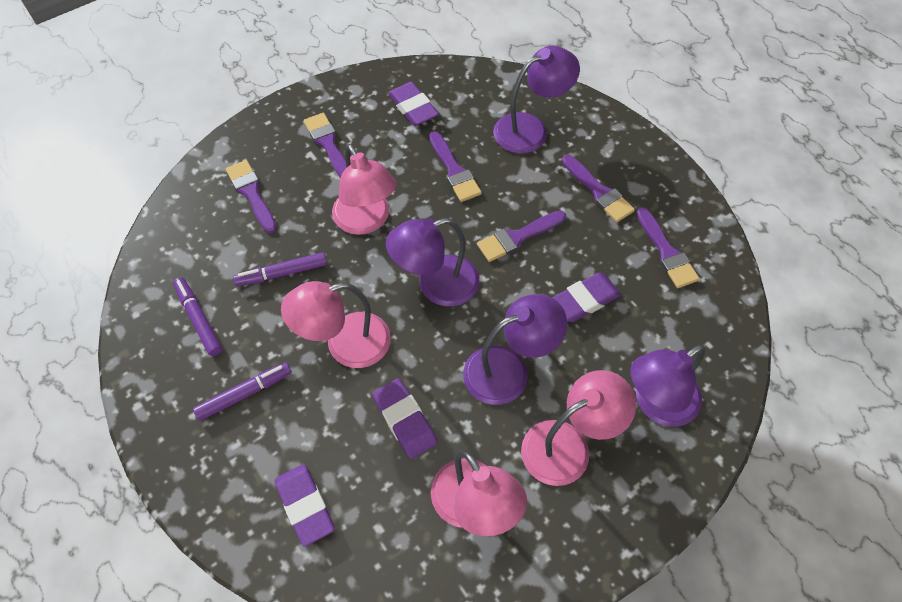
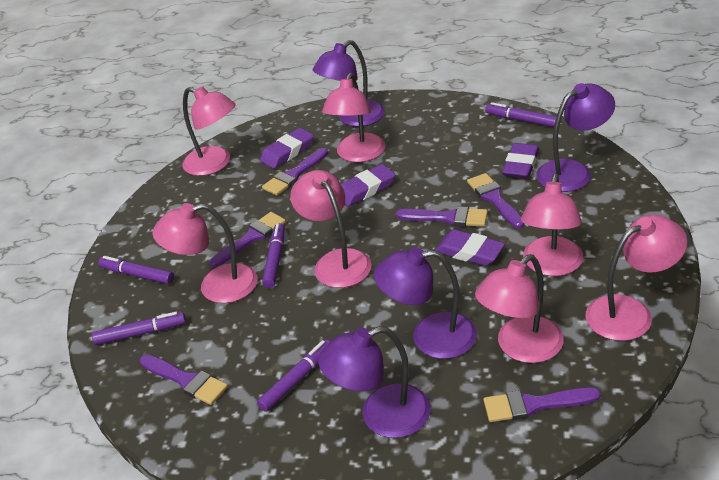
pink lamp: [281,281,391,368] [332,144,396,235] [431,450,527,537] [521,370,636,486] = 4 -> [152,203,257,303] [182,86,235,176] [290,170,371,288] [322,73,386,162] [475,254,564,363] [521,173,583,276] [586,215,687,341] = 7
purple marker: [173,277,222,356] [193,362,292,421] [233,252,327,286] = 3 -> [92,312,186,345] [98,256,174,284] [257,339,330,412] [262,223,285,288] [485,102,557,127] = 5

